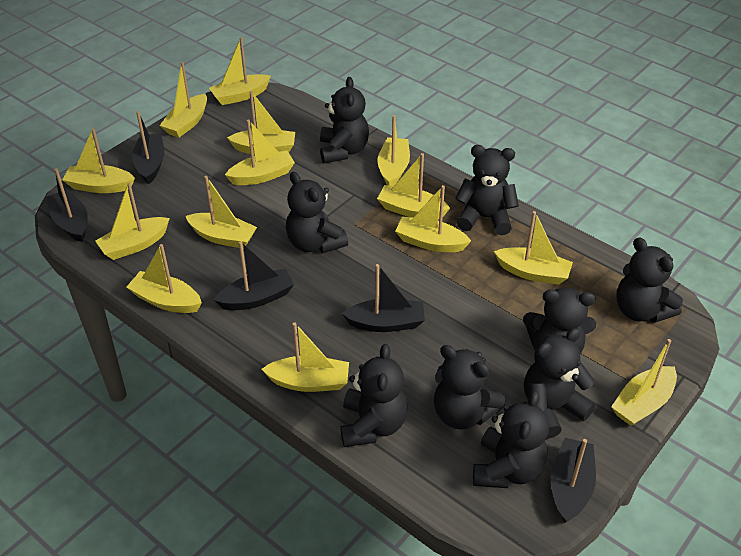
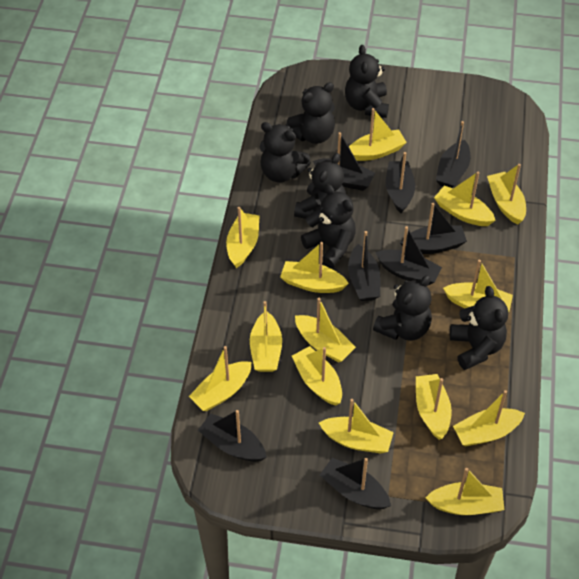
black boat: [46,168,88,242] [132,111,164,184] [214,241,294,310] [342,264,425,332] [551,438,596,523] = 5 -> [198,410,267,462] [313,132,375,191] [320,458,391,509] [348,231,380,301] [375,226,442,285] [386,152,415,213] [400,203,467,254] [436,121,470,188] = 8
black teddy bear: [286,172,348,253] [320,77,369,163] [340,344,408,447] [434,345,505,429] [455,145,519,235] [473,390,549,488] [523,288,596,354] [524,328,595,439] [616,237,683,323] = 9 -> [260,122,311,182] [286,82,335,144] [294,153,346,219] [301,184,356,268] [345,45,389,118] [373,275,432,341] [450,286,508,370] = 7

